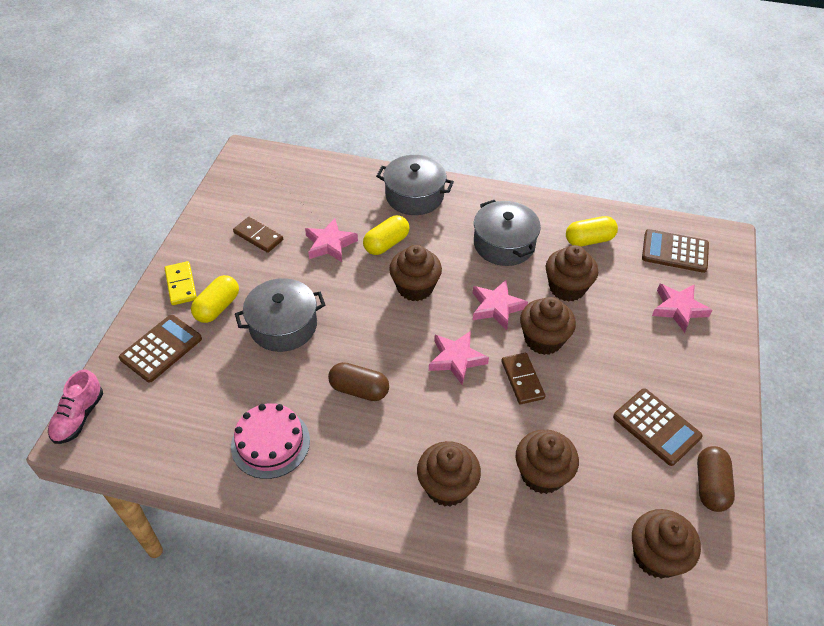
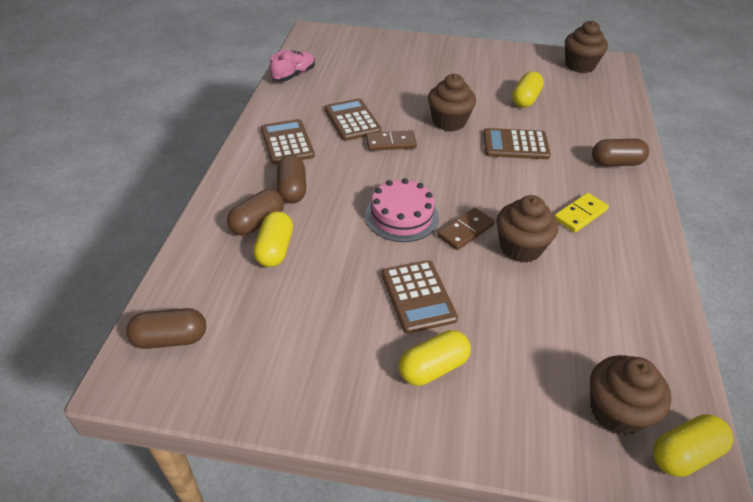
brown calculator: [119,315,202,382] [613,388,703,466] [642,229,709,273] = 3 -> [261,119,315,165] [325,98,382,141] [382,260,458,334] [483,128,551,159] = 4
brown capsule: [328,362,389,401] [697,446,735,512] = 2 -> [126,308,206,349] [227,189,284,236] [277,155,306,203] [592,139,649,166] = 4
brown cupcake: [389,245,442,301] [417,441,481,507] [516,429,579,494] [520,297,576,355] [546,245,598,302] [632,509,701,579] = 6 -> [428,74,476,131] [496,195,558,263] [565,21,608,73] [590,355,671,436] = 4
grey pot: [235,278,325,352] [376,155,454,215] [474,200,541,266] = 3 -> none = 0
pink star: [305,218,358,262] [429,331,489,385] [473,280,528,330] [652,284,712,333] = 4 -> none = 0
yellow capsule: [191,275,239,323] [363,215,409,255] [566,216,618,247] = 3 -> [253,211,293,267] [399,330,471,386] [512,71,544,108] [653,414,734,477] = 4

